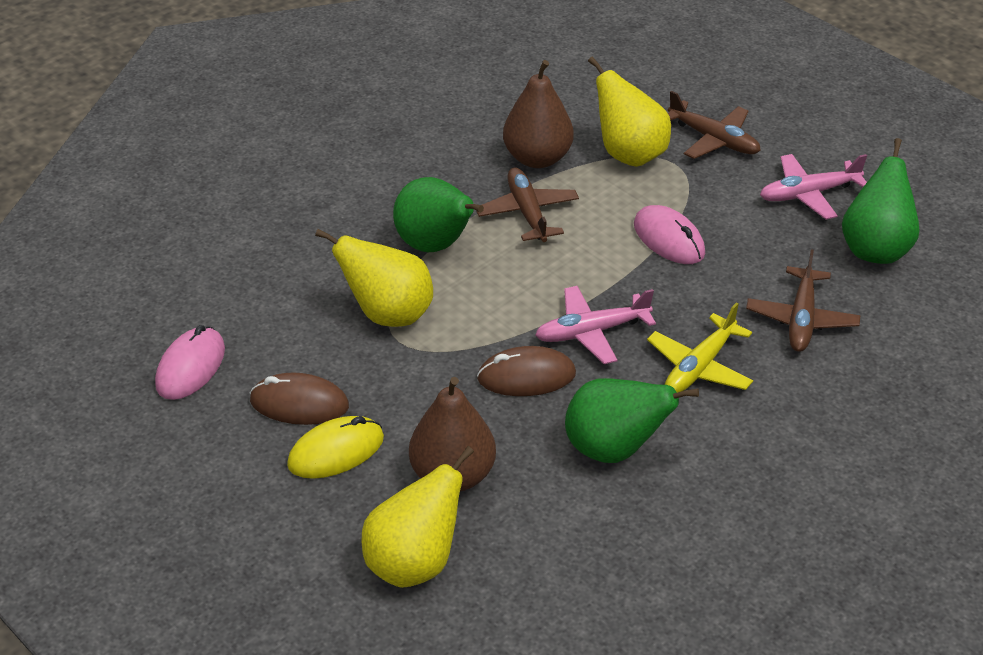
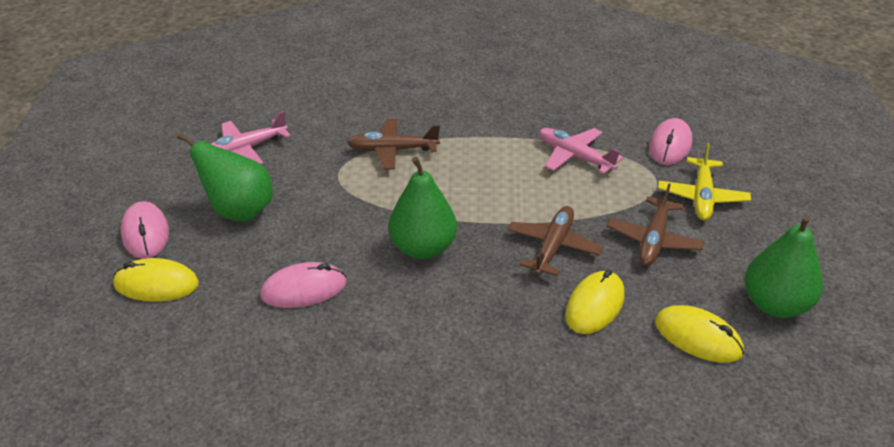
brown mouse: [249,372,349,425] [477,346,576,396] = 2 -> none = 0
brown pear: [409,377,496,491] [503,60,574,168] = 2 -> none = 0
pink mouse: [155,325,225,400] [634,205,705,264] = 2 -> [121,201,169,259] [260,262,347,308] [649,118,692,165] = 3
yellow mouse: [287,416,384,479] = 1 -> [113,258,199,302] [565,269,624,334] [655,305,744,363] = 3
yellow pear: [315,229,433,327] [361,446,474,588] [588,57,671,167] = 3 -> none = 0

